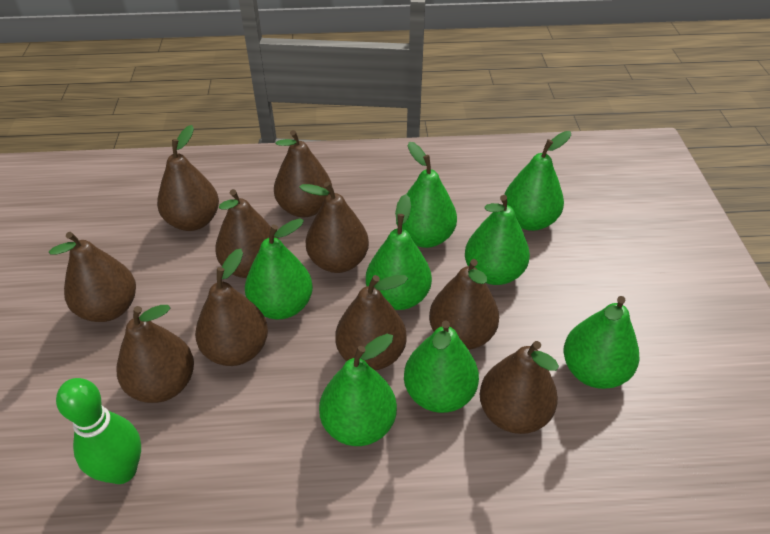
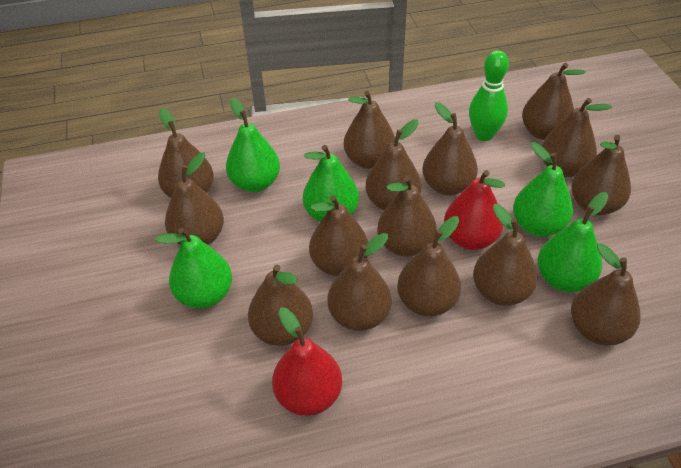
brown pear: [49,232,136,322] [117,305,194,403] [157,125,219,231] [195,249,268,366] [215,189,278,278] [274,130,332,217] [299,182,369,273] [335,275,408,370] [429,259,499,350] [480,341,559,434] = 10 -> [158,108,214,198] [165,152,224,245] [248,265,313,346] [309,195,368,276] [328,233,391,331] [344,91,395,169] [366,119,421,210] [377,176,436,257] [397,216,461,317] [423,102,478,196] [473,204,537,306] [522,63,586,140] [542,98,612,177] [571,135,631,215] [571,243,641,345] = 15
green pear: [245,218,313,319] [319,334,397,446] [366,194,432,310] [396,142,457,248] [404,320,479,413] [465,195,530,285] [504,131,571,231] [564,296,640,389] = 8 -> [155,227,232,309] [226,98,280,192] [303,145,359,222] [513,142,573,237] [538,192,608,292] = 5
red pear: none = 0 -> [272,307,342,416] [444,170,505,250] = 2

